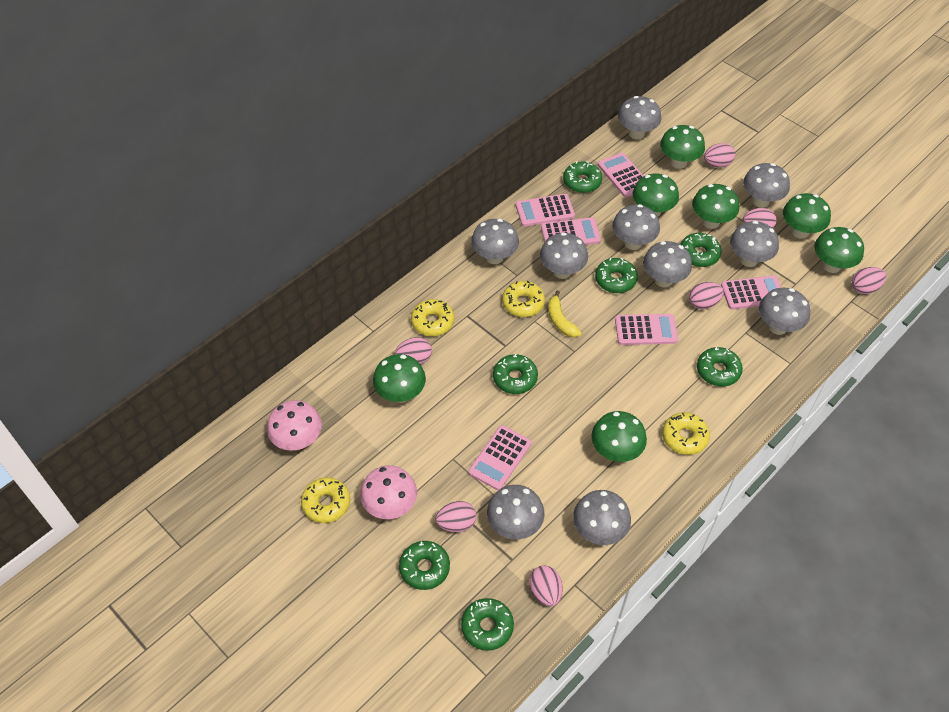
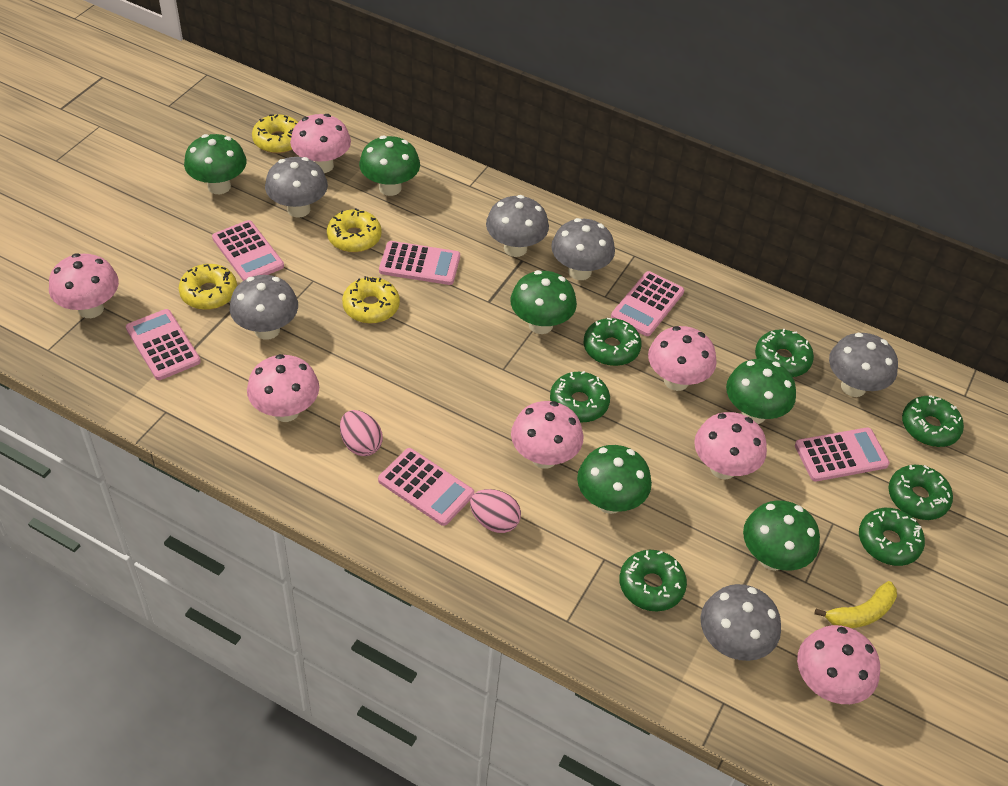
green mushroom: [373,354,426,403] [592,411,647,462] [632,173,679,217] [660,125,705,169] [692,184,739,229] [783,193,831,239] [814,227,864,273] = 7 -> [184,134,246,194] [359,136,420,196] [510,270,577,334] [577,445,652,514] [726,359,796,424] [743,500,820,571] = 6
grey mushroom: [471,219,519,264] [487,485,545,540] [540,232,588,279] [573,490,631,545] [612,204,660,250] [618,96,661,139] [643,241,692,287] [730,221,779,267] [743,163,790,208] [759,288,810,335] = 10 -> [230,275,298,340] [265,157,328,218] [486,195,549,257] [551,218,615,280] [701,584,781,661] [829,333,898,397] = 6
pink egg: [395,337,432,364] [436,501,476,532] [529,565,562,606] [689,282,724,309] [704,143,735,167] [743,208,777,228] [851,267,886,294] = 7 -> [340,410,383,456] [470,489,521,533] = 2
pink mushroom: [267,400,322,451] [360,465,417,519] = 2 -> [49,253,119,318] [247,354,319,422] [290,114,351,173] [511,401,584,469] [648,326,716,391] [694,412,767,479] [797,625,880,704] = 7

